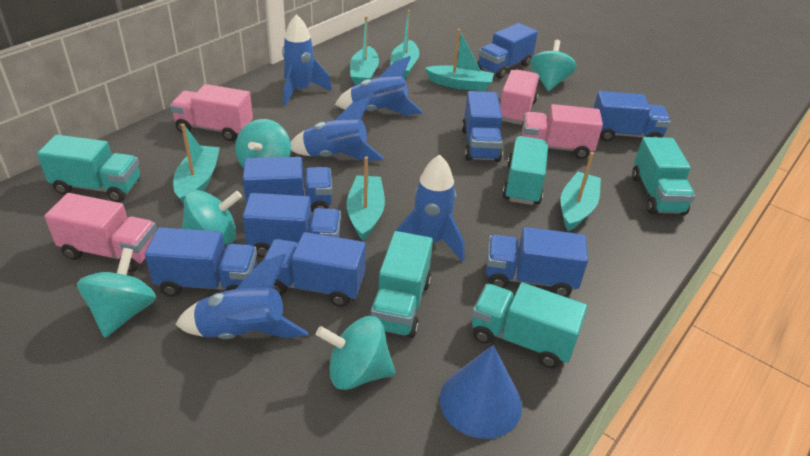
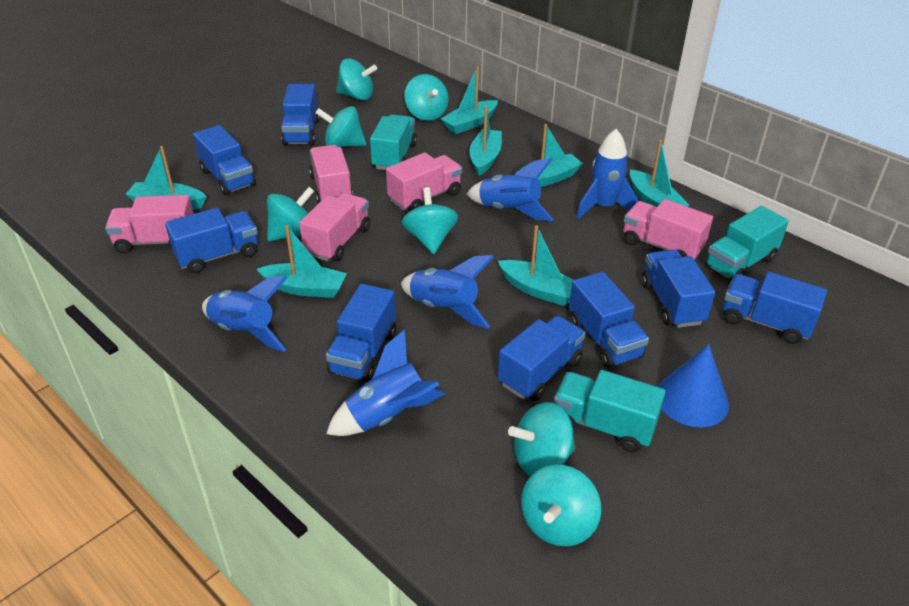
pink truck: [44,193,157,272] [170,84,253,141] [500,70,539,125] [522,104,603,159] = 4 -> [105,195,194,254] [299,193,370,261] [309,145,353,204] [386,153,462,211] [623,199,713,260] = 5
turquoise boat: [173,124,220,204] [347,156,385,241] [350,16,379,85] [390,10,419,79] [425,29,494,91] [561,152,601,231] = 6 -> [125,146,207,210] [257,225,347,298] [441,67,498,134] [469,106,502,176] [498,225,573,306] [515,124,583,187] [630,140,690,207] = 7
turquoise spinning top: [77,248,156,338] [182,190,242,245] [235,119,291,168] [316,316,395,390] [530,40,577,91] = 5 -> [267,187,314,241] [316,106,366,147] [336,58,377,100] [402,187,458,254] [404,74,449,121] [508,402,575,476] [521,465,601,547] = 7
turquoise truck: [37,135,140,202] [369,231,433,338] [472,282,588,368] [502,136,548,205] [632,137,695,215] = 5 -> [370,115,417,170] [554,370,666,452] [704,206,789,281] = 3

